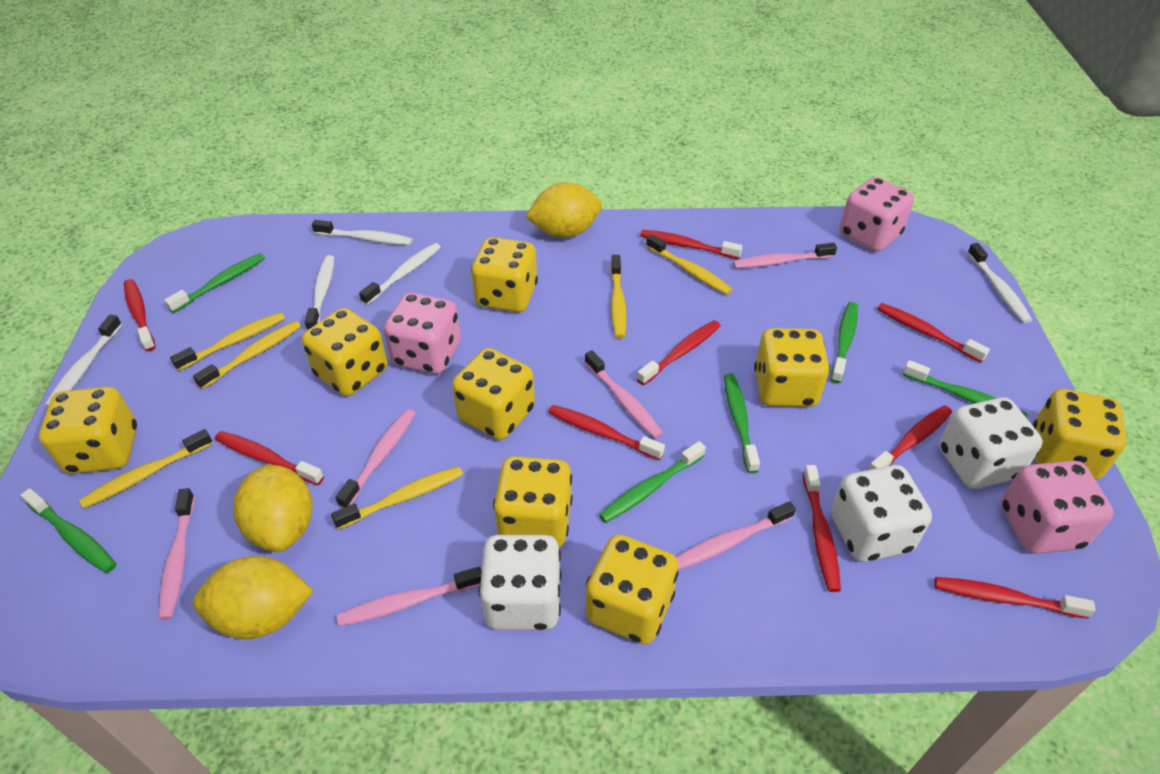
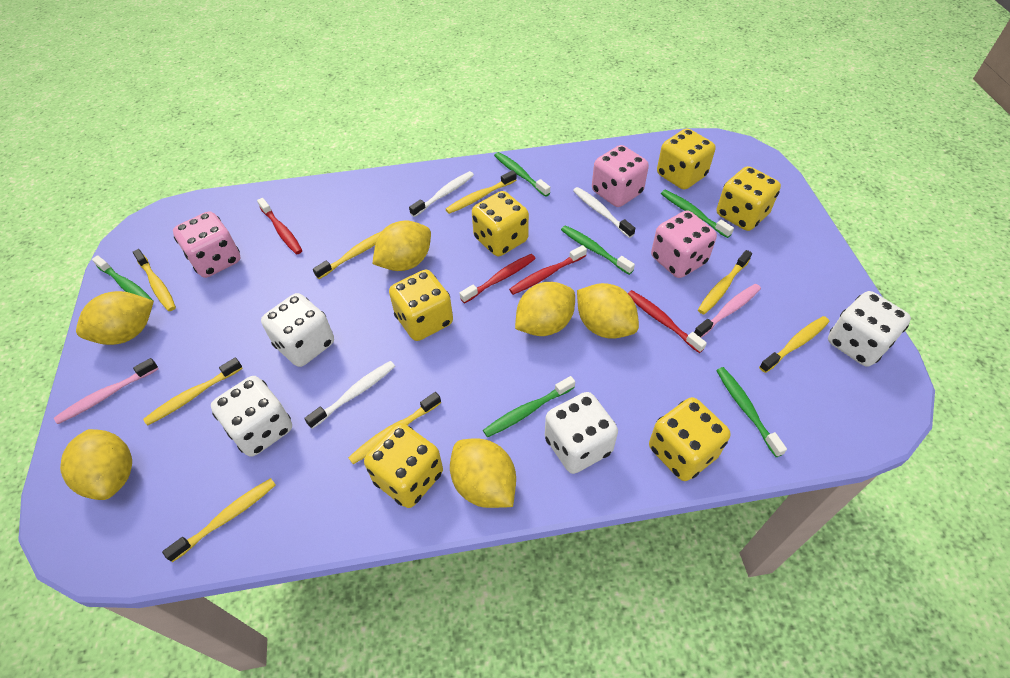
pink toothbrush: [159,488,195,620] [335,409,415,508] [337,567,482,626] [585,350,663,439] [676,501,796,570] [733,243,837,269] = 6 -> [54,358,158,424] [694,284,761,338] = 2
red toothbrush: [124,279,156,351] [215,431,324,485] [548,405,665,461] [637,320,721,385] [640,230,743,259] [803,465,841,592] [868,405,952,470] [877,303,990,363] [935,577,1096,619] = 9 -> [257,198,302,254] [460,254,536,303] [509,245,587,295] [628,290,707,353] = 4
white dice: [479,535,562,630] [831,465,932,562] [939,397,1043,489] = 3 -> [211,376,292,457] [261,293,334,367] [545,392,618,474] [828,291,911,366] = 4
white toothbrush: [45,315,122,407] [305,255,334,330] [312,220,413,245] [359,243,441,305] [967,243,1032,323] = 5 -> [304,361,395,429] [409,171,474,217] [573,187,635,238] = 3
yellow dice: [39,387,137,474] [302,308,388,396] [452,348,535,440] [471,237,538,312] [493,456,572,547] [586,534,679,644] [754,328,830,407] [1033,389,1127,480] = 8 -> [364,423,443,508] [389,270,453,341] [472,191,529,256] [649,397,730,481] [657,128,715,190] [717,166,781,231] = 6
yellow lemon: [193,556,313,639] [233,464,313,552] [526,182,602,238] = 3 -> [60,429,132,500] [76,291,154,345] [372,221,431,271] [450,438,516,508] [515,282,575,336] [577,283,639,339] = 6
yellow toothbrush: [79,429,213,509] [170,312,285,371] [193,321,301,389] [331,466,463,530] [610,255,627,338] [646,234,733,295] = 6 -> [133,249,176,311] [143,357,243,426] [162,478,276,562] [313,231,382,279] [348,392,441,464] [446,170,516,214] [698,250,752,314] [759,316,829,373] = 8

